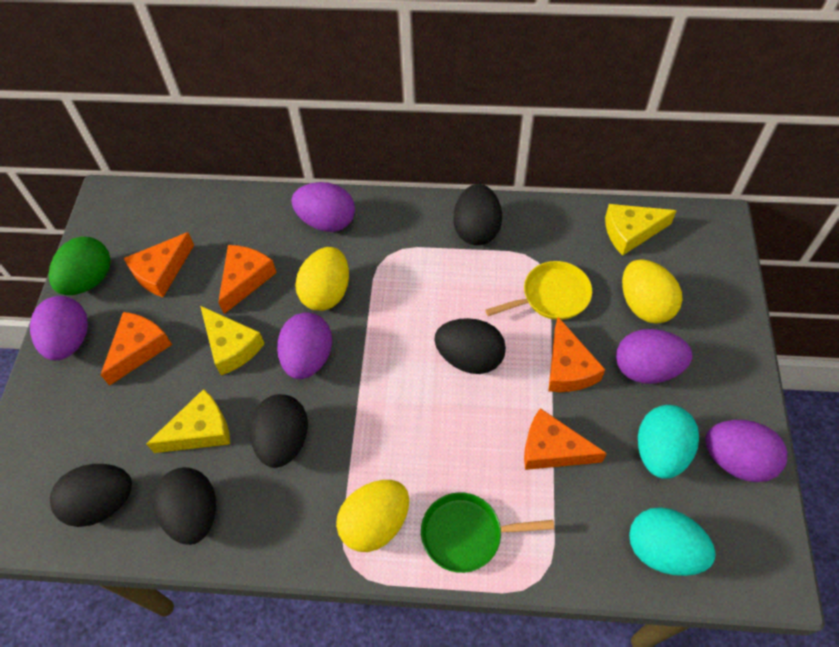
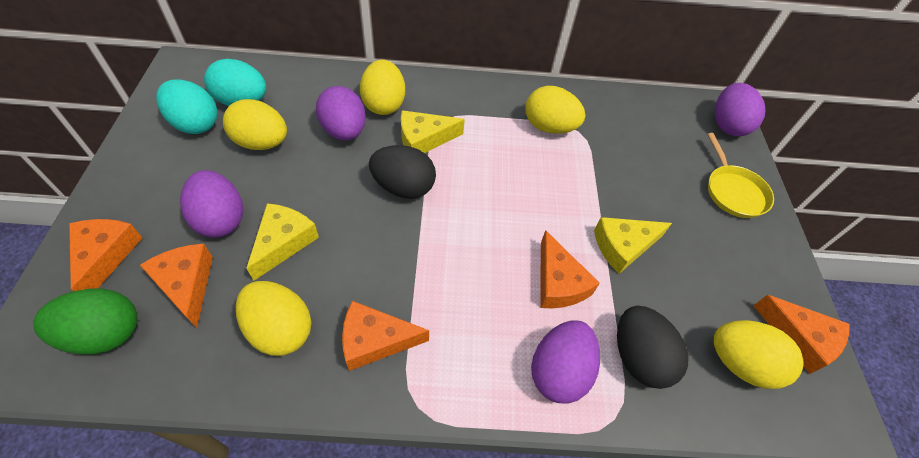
black egg: [50,464,132,527] [153,467,216,545] [250,394,308,468] [434,318,506,374] [453,184,502,245] = 5 -> [369,145,436,199] [617,306,688,389] = 2
green pan: [421,492,554,573] = 1 -> none = 0
purple egg: [30,296,88,360] [277,312,332,379] [292,182,355,232] [616,329,692,384] [705,420,787,482] = 5 -> [180,170,243,238] [316,86,366,140] [531,320,600,404] [715,83,765,136] = 4
yellow egg: [295,247,349,311] [336,480,409,552] [622,259,683,324] = 3 -> [223,99,287,150] [236,281,312,356] [360,60,405,115] [525,86,585,134] [714,320,804,389] = 5

